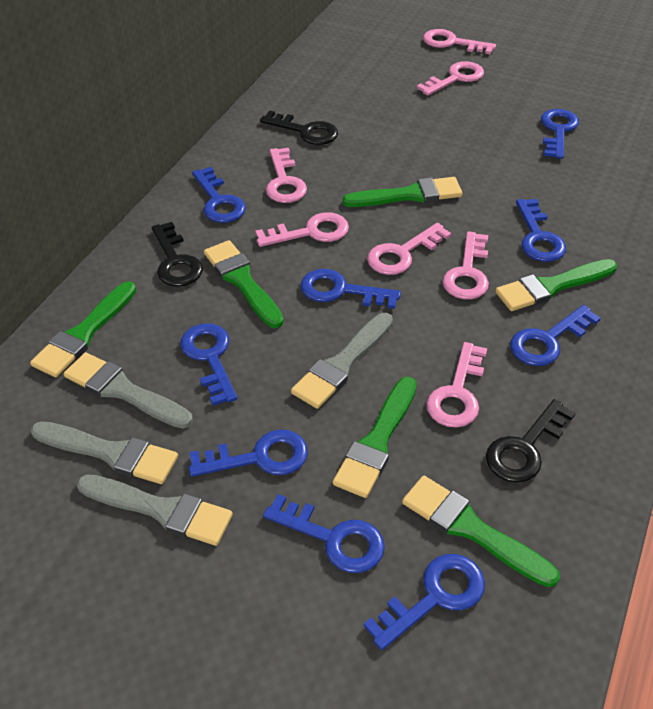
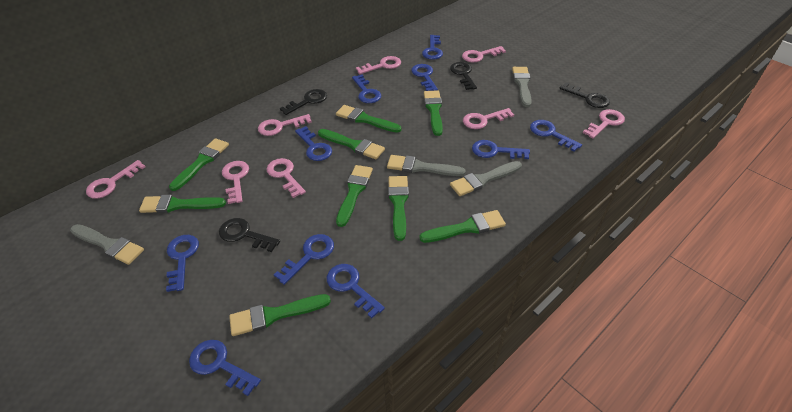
black key: [152,222,203,287] [260,111,338,145] [486,399,576,483] = 3 -> [219,218,280,252] [280,89,327,115] [450,62,477,90] [560,83,610,108] = 4
blue key: [180,323,238,406] [189,429,308,477] [192,167,246,223] [263,494,385,573] [301,269,401,309] [364,554,485,650] [510,305,601,366] [516,199,566,262] [541,109,579,159] = 9 -> [166,235,199,292] [189,340,261,396] [274,234,334,285] [295,126,332,161] [327,264,385,318] [352,75,381,103] [411,64,438,91] [422,35,443,60] [472,140,530,159] [530,120,582,151] = 10
green brush: [30,281,136,377] [204,240,284,328] [333,377,417,498] [343,177,463,207] [402,476,560,587] [495,259,617,311] = 6 -> [139,195,226,213] [169,138,229,191] [229,294,331,336] [318,129,385,159] [336,105,401,133] [336,165,373,227] [388,176,409,241] [419,210,506,243] [424,90,443,136] = 9
pink key: [256,212,349,247] [266,148,307,203] [367,223,451,275] [417,61,484,96] [423,29,496,54] [426,342,487,428] [442,232,489,299] = 7 -> [86,160,145,199] [222,161,249,204] [258,114,312,136] [266,158,306,198] [356,56,401,74] [462,46,506,62] [463,108,514,129] [583,109,625,139] = 8

